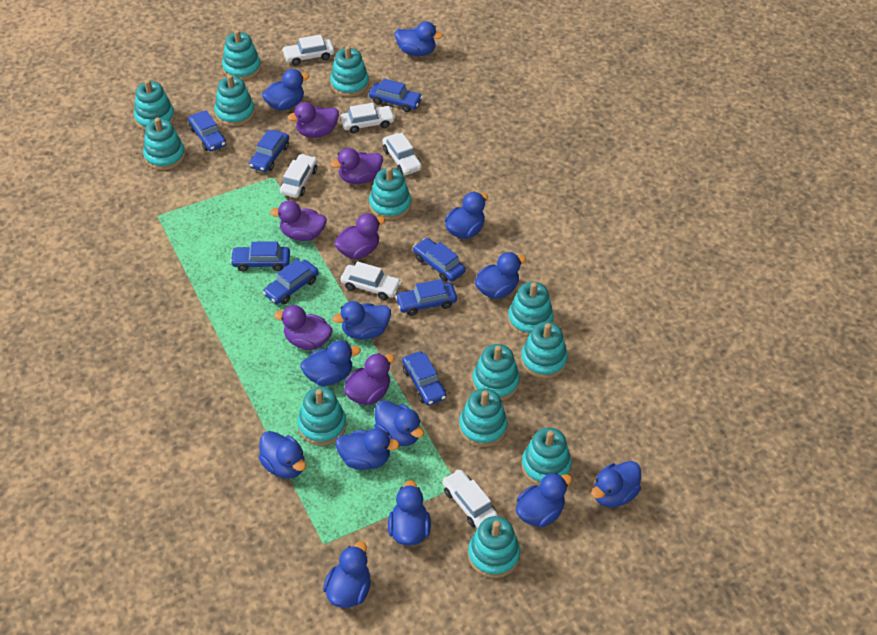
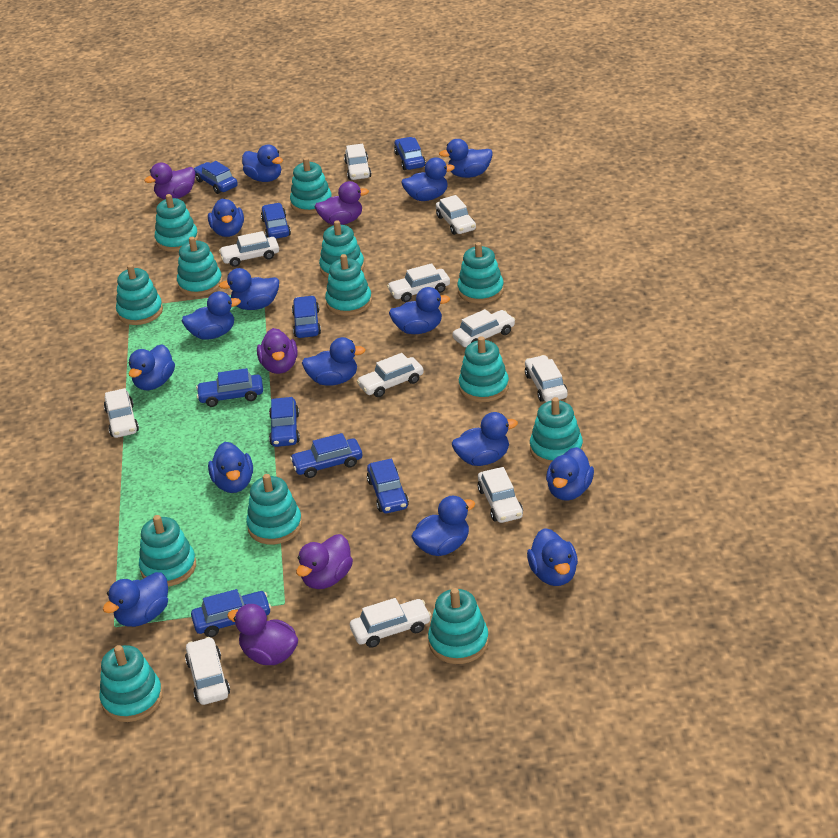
blue car: [188,110,226,152] [230,241,290,272] [249,130,289,172] [263,259,319,304] [369,79,423,112] [395,279,457,316] [402,351,447,406] [413,238,466,282] = 8 -> [191,589,271,637] [194,161,238,194] [196,368,263,407] [261,203,291,239] [269,397,300,447] [290,433,362,478] [292,296,321,338] [367,458,409,513] [394,137,426,170] = 9
blue duck: [258,431,306,479] [262,69,309,110] [300,340,361,386] [323,541,371,608] [332,301,391,340] [335,428,400,470] [374,400,424,446] [388,480,431,546] [395,21,443,56] [445,192,488,239] [475,252,526,299] [516,473,572,527] [591,461,641,507] = 13 -> [103,572,168,627] [128,344,175,390] [182,291,241,340] [208,199,244,237] [208,442,253,493] [219,268,279,310] [242,145,283,182] [302,337,365,386] [389,287,450,334] [401,157,455,201] [411,496,475,556] [439,139,493,178] [452,412,518,466] [527,528,578,586] [546,447,594,500] = 15
purple duck: [270,201,327,241] [274,305,333,350] [287,102,339,138] [330,148,383,184] [334,213,385,259] [344,353,395,405] = 6 -> [144,163,195,199] [227,604,298,665] [257,328,298,374] [296,534,353,589] [315,181,369,225] = 5
white car: [280,154,317,198] [282,35,334,65] [340,103,395,133] [341,261,401,300] [383,133,422,175] [443,469,498,528] = 6 -> [104,388,139,438] [185,637,230,705] [219,231,279,267] [344,144,371,180] [350,598,431,648] [357,353,424,397] [387,263,450,302] [436,195,476,235] [453,309,515,347] [478,467,523,523] [525,355,568,402] = 11

